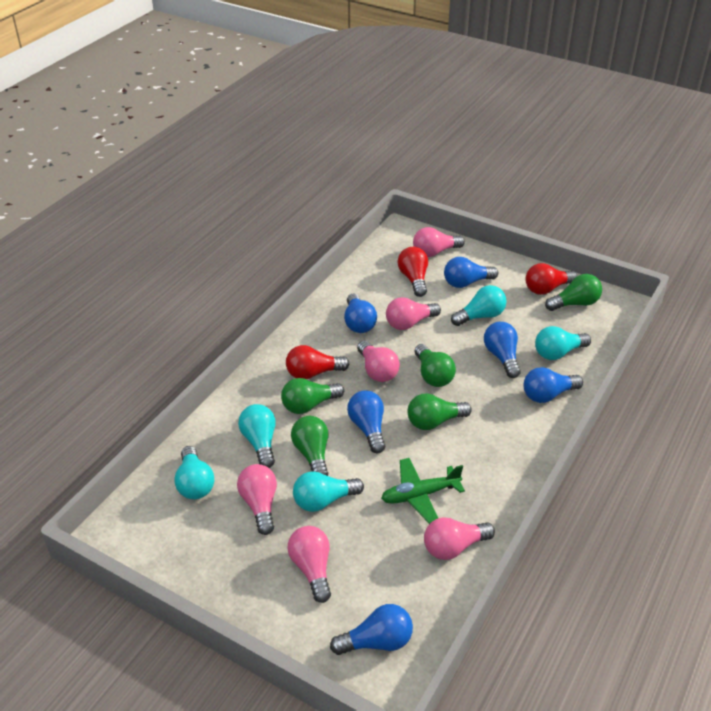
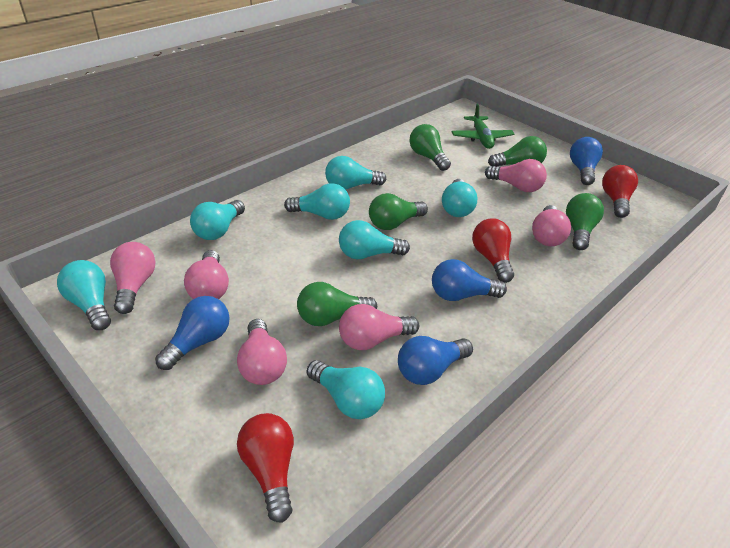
blue light bulb: [330,604,413,655] [344,294,377,333] [347,390,385,453] [444,257,498,288] [484,322,521,378] [523,367,583,403] = 6 -> [155,296,230,370] [398,336,473,385] [432,259,507,301] [570,137,603,185] = 4
turquoise light bulb: [174,446,214,499] [238,404,276,468] [293,471,364,512] [451,285,507,326] [535,326,591,360] = 5 -> [57,260,111,330] [190,200,245,240] [284,183,350,220] [307,360,385,419] [325,156,386,190] [339,220,410,259] [442,179,477,217] = 7

